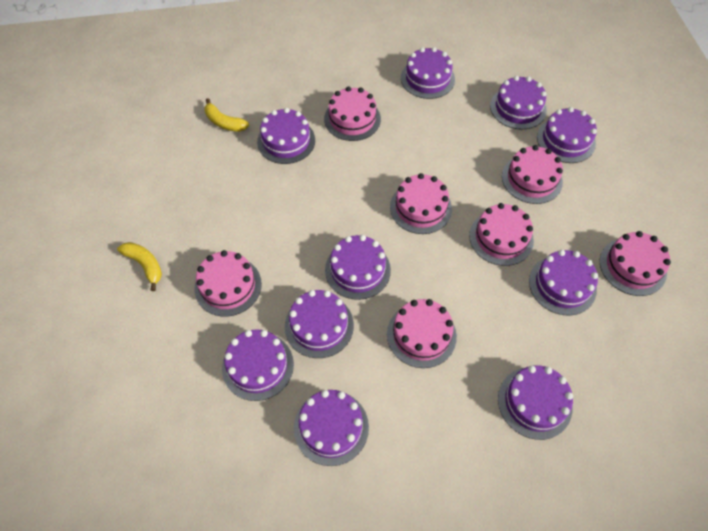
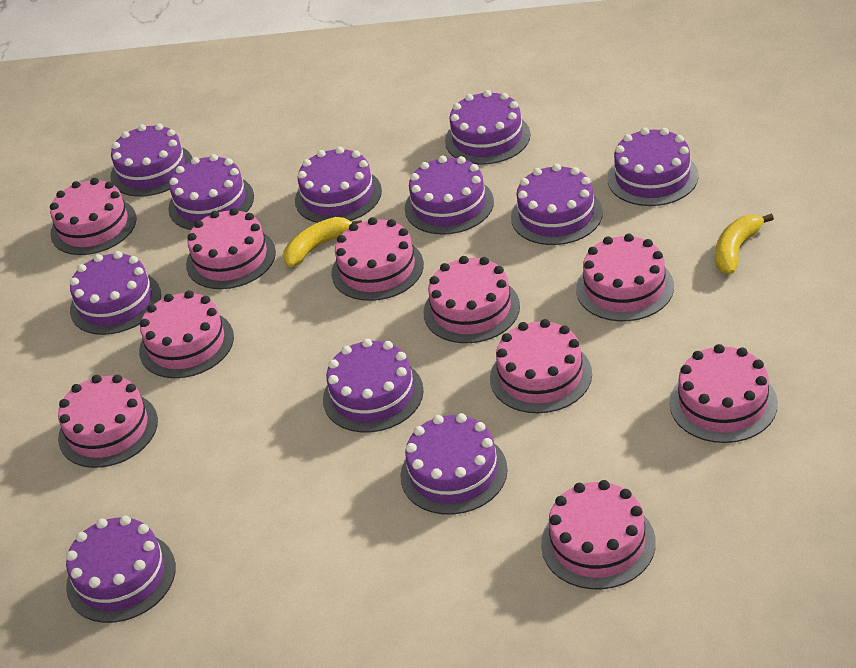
pink cake: [194,250,262,317] [324,86,381,141] [387,299,457,368] [390,173,452,234] [469,203,534,266] [502,145,563,204] [600,231,671,296] = 7 -> [50,178,136,255] [58,375,158,468] [139,290,234,378] [186,208,276,289] [331,217,424,301] [424,256,520,343] [490,319,592,413] [541,480,656,589] [576,234,674,321] [670,344,778,443] = 10
purple cake: [222,329,294,401] [257,108,315,164] [285,290,354,358] [294,390,369,466] [325,235,391,300] [401,47,455,99] [490,76,547,130] [498,365,573,440] [529,250,598,315] [537,107,597,163] = 10 -> [66,516,176,623] [70,251,161,335] [110,123,192,197] [168,154,254,230] [295,147,382,223] [323,339,424,433] [400,413,508,515] [405,156,494,235] [445,90,530,165] [511,164,603,245] [607,128,699,206] = 11

